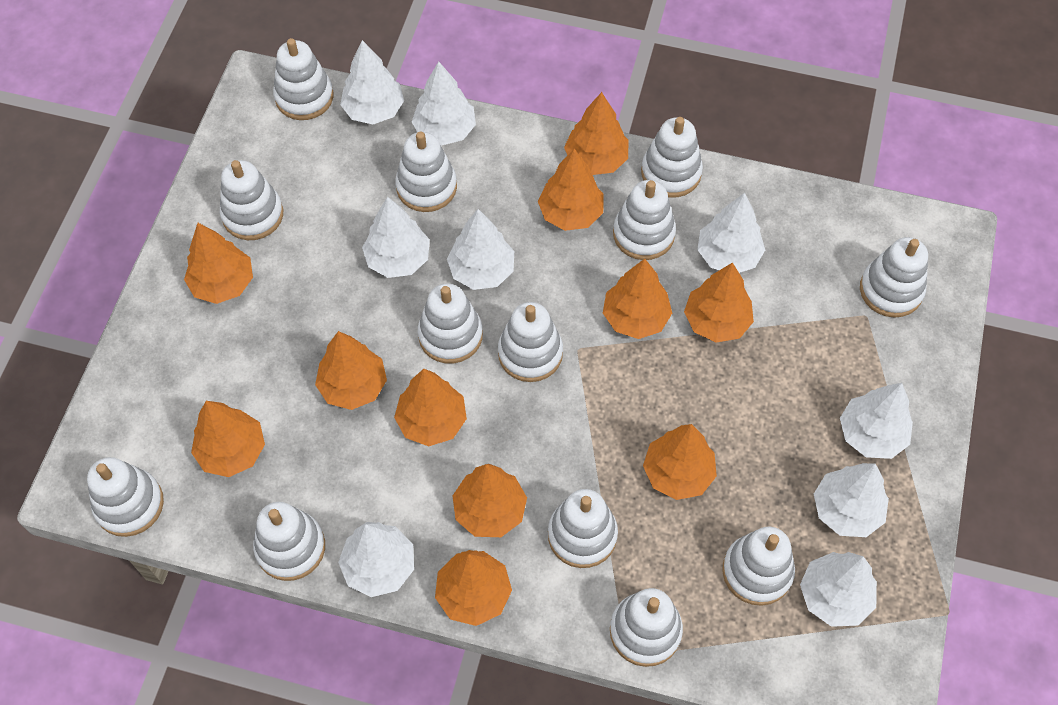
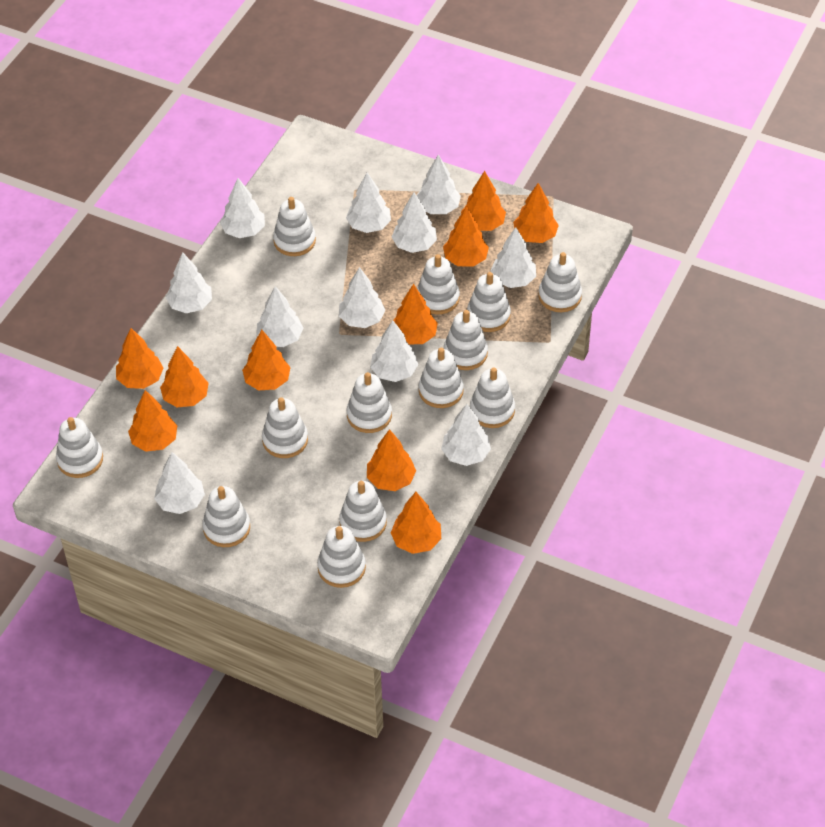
orange tree: [184,223,253,304] [191,401,265,477] [315,331,387,410] [394,369,467,446] [435,550,512,626] [453,464,527,537] [538,148,604,231] [564,92,628,175] [603,259,672,339] [643,424,717,500] [684,262,754,343] = 11 -> [116,328,163,389] [128,390,177,452] [160,346,209,407] [242,330,291,390] [367,429,416,491] [391,492,441,554] [393,284,438,344] [443,206,489,267] [461,171,506,231] [513,183,559,243] = 10
white tree: [338,522,414,597] [340,40,404,125] [362,196,430,278] [412,61,476,146] [447,209,514,290] [697,193,765,273] [800,552,877,627] [814,463,889,537] [840,383,913,459] = 9 -> [154,452,205,514] [166,252,212,313] [220,178,265,238] [257,286,303,347] [339,267,385,328] [346,173,391,233] [370,321,418,382] [392,192,437,253] [417,155,461,214] [441,404,491,466] [490,227,536,288] = 11

